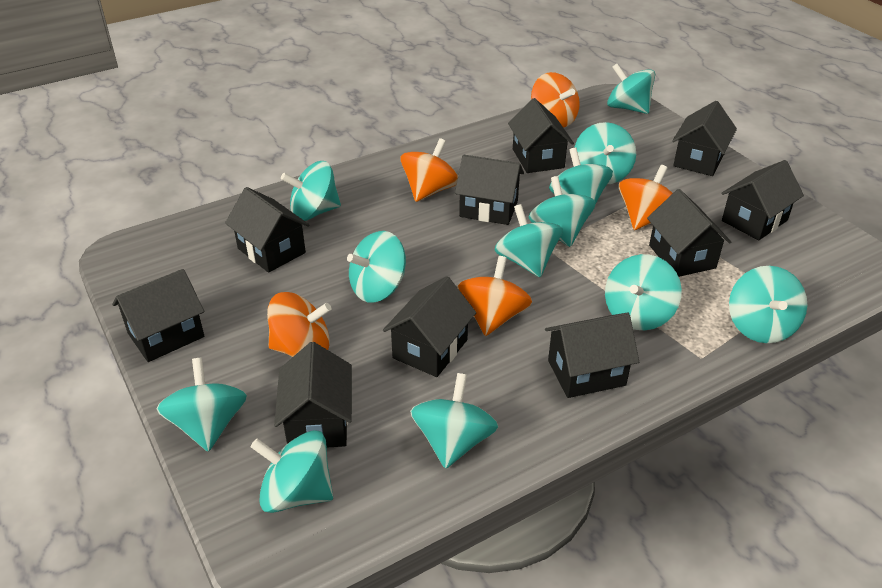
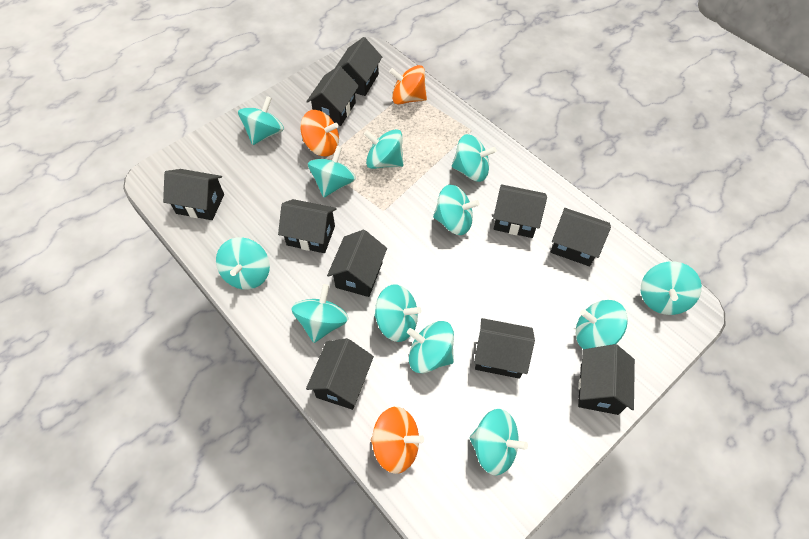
orange spinning top: [267,292,332,357] [400,138,458,202] [457,256,532,336] [531,72,580,128] [619,165,673,230] = 5 -> [300,110,339,156] [371,407,424,474] [389,65,427,104] = 3

